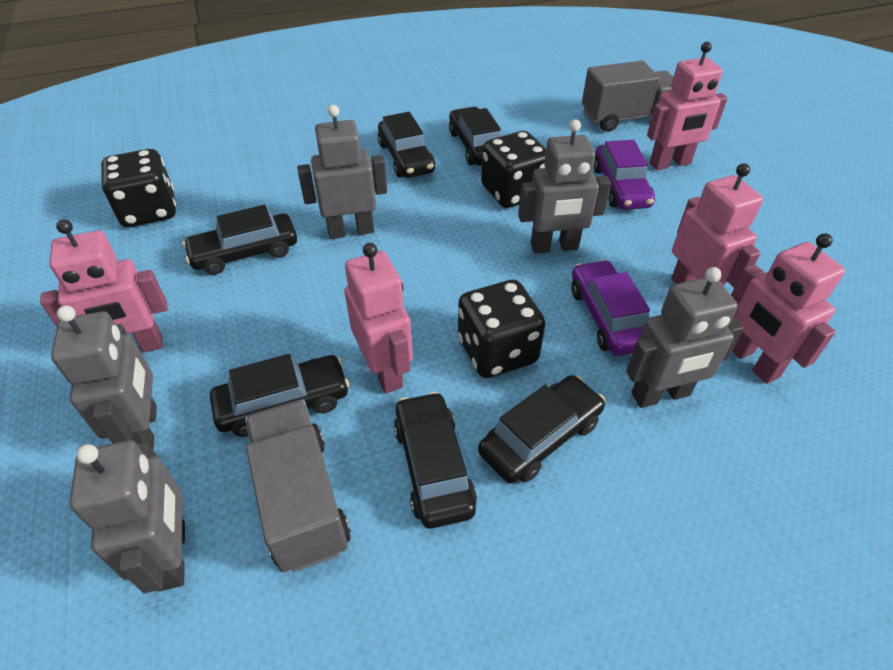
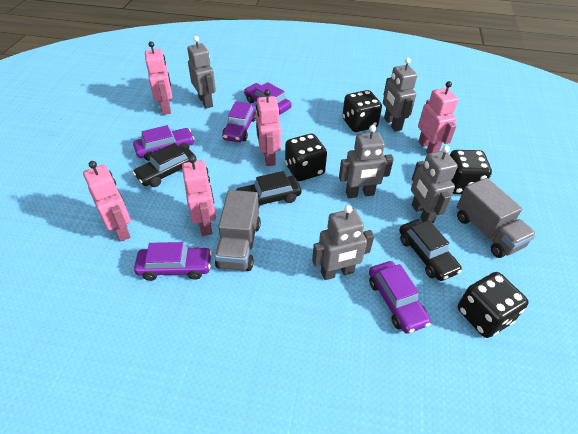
black car: [182,205,297,275] [210,354,350,437] [378,112,435,178] [394,391,477,529] [449,107,501,166] [478,375,606,483] = 6 -> [133,143,196,187] [236,171,301,207] [399,219,462,281] = 3
black dice: [101,149,176,227] [458,280,545,378] [481,131,546,208] = 3 -> [285,134,327,181] [342,90,382,132] [450,150,492,194] [458,272,529,338] = 4
purple car: [571,260,650,356] [593,140,655,210] = 2 -> [133,125,195,161] [134,242,212,281] [222,101,256,142] [244,82,292,115] [369,261,431,334] = 5

